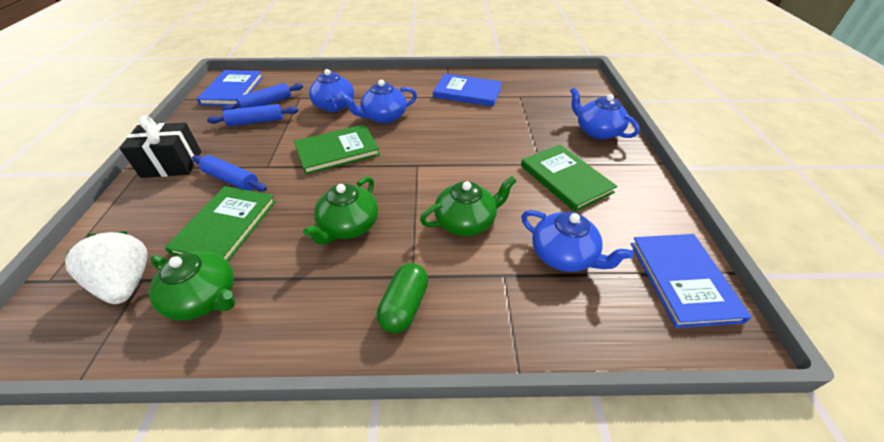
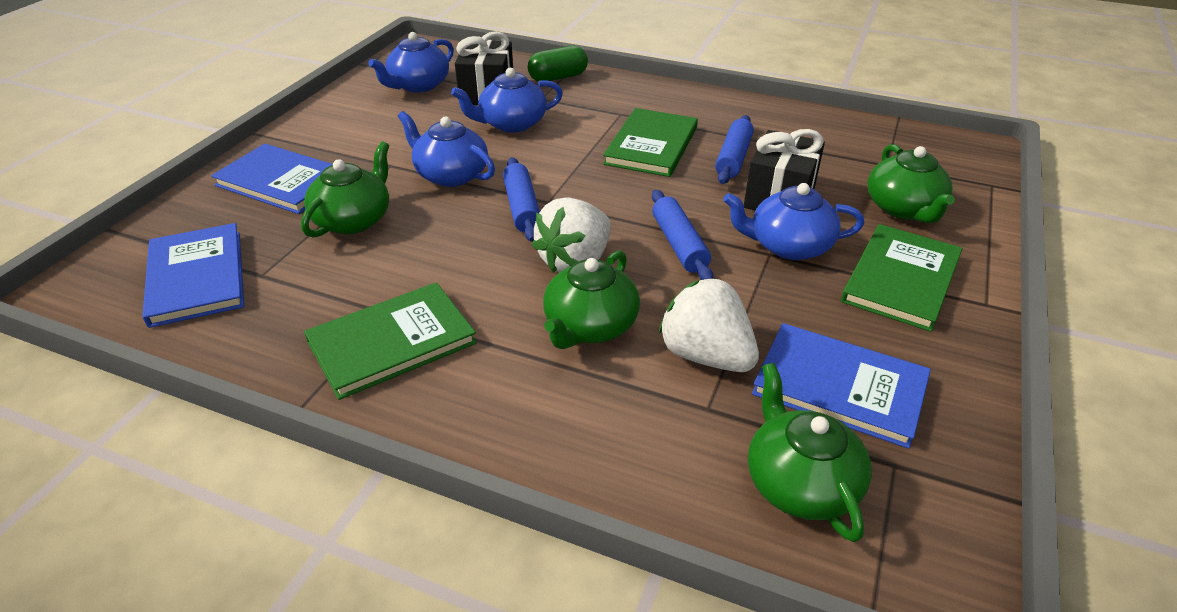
black gift: [120,115,201,178] = 1 -> [455,31,513,105] [744,129,825,211] = 2
green teapot: [149,251,235,320] [303,176,378,245] [420,176,516,236] = 3 -> [301,141,389,238] [543,250,640,349] [748,363,872,542] [867,144,955,223] = 4
white strawberry: [65,231,148,304] = 1 -> [532,197,611,273] [659,278,759,372] = 2

